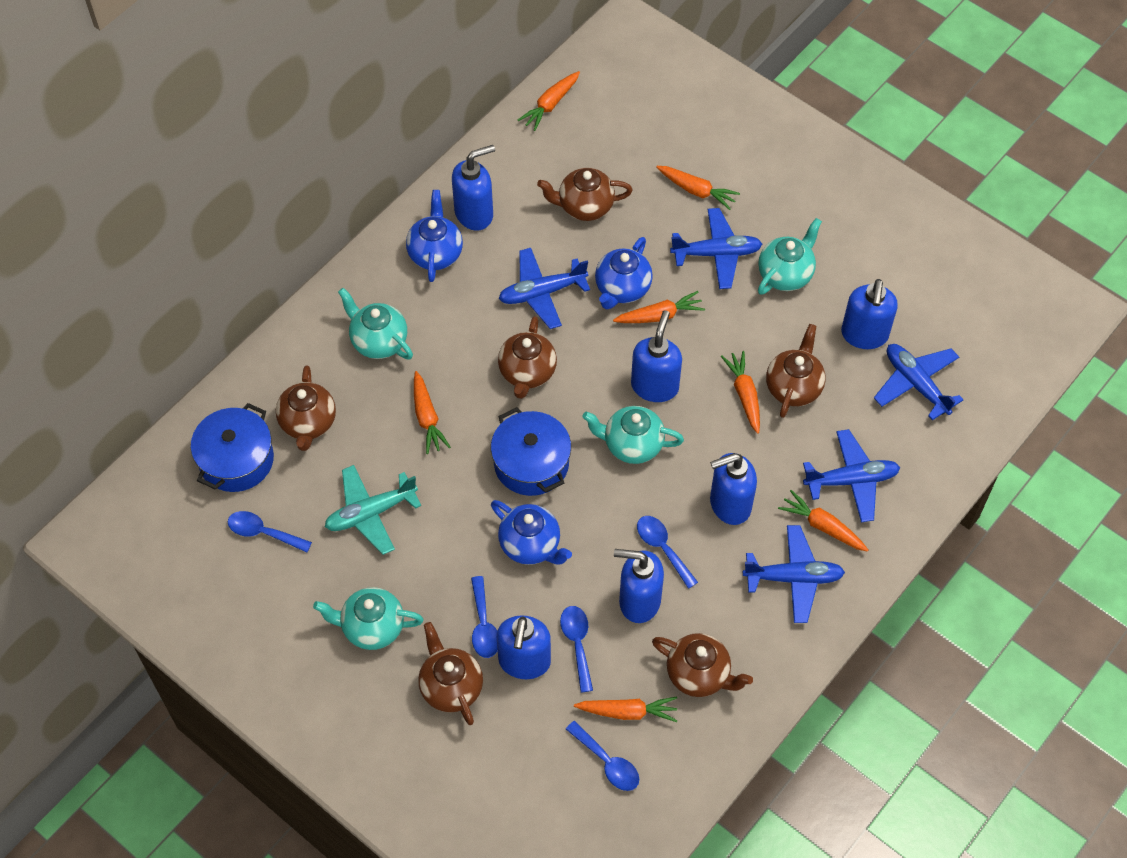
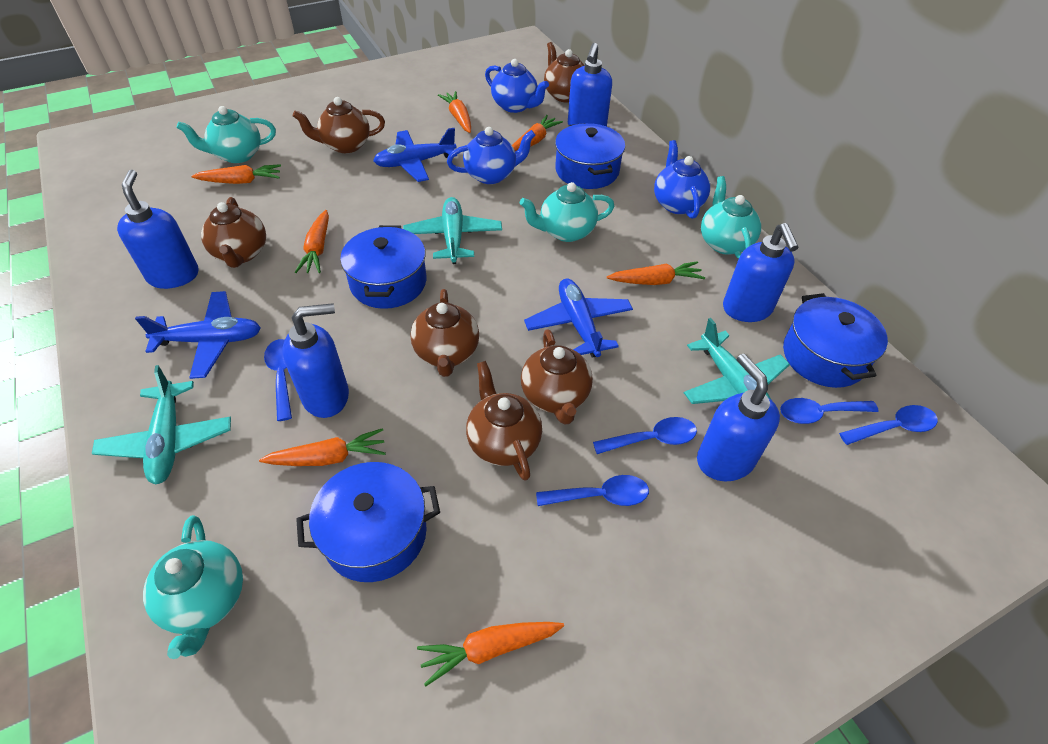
blue plane: [499,248,590,329] [670,208,762,289] [743,525,845,623] [803,429,900,522] [874,344,964,420] = 5 -> [135,291,261,379] [373,128,457,182] [524,278,633,358] = 3
blue pot: [191,403,274,492] [491,407,571,496] = 2 -> [296,462,440,582] [340,225,426,309] [555,123,625,189] [783,293,888,388] = 4
blue soap dispenser: [452,145,495,231] [497,615,551,679] [614,549,664,623] [631,310,682,402] [710,453,757,525] [841,279,898,349] = 6 -> [117,170,198,289] [282,303,349,418] [568,43,612,126] [697,354,780,481] [723,223,799,322] = 5
turquoise plane: [325,465,421,555] = 1 -> [92,365,231,484] [403,197,502,264] [684,318,790,404] = 3

